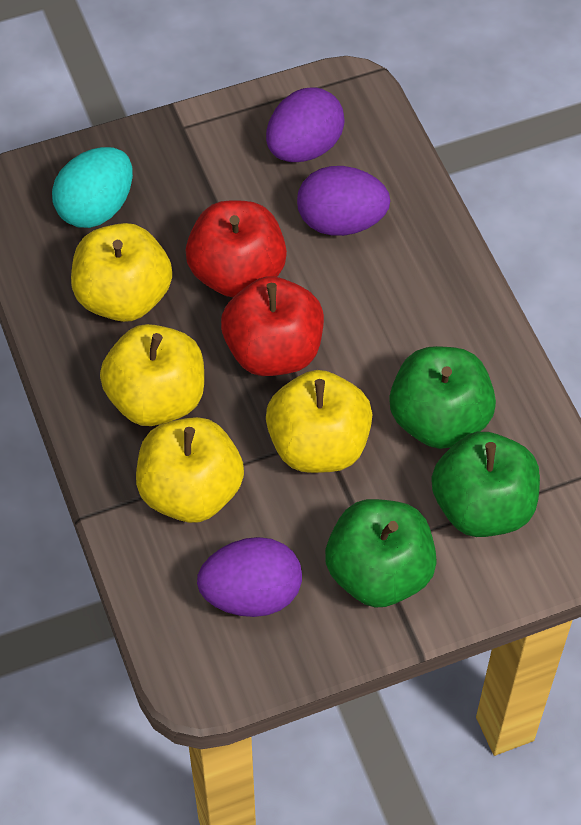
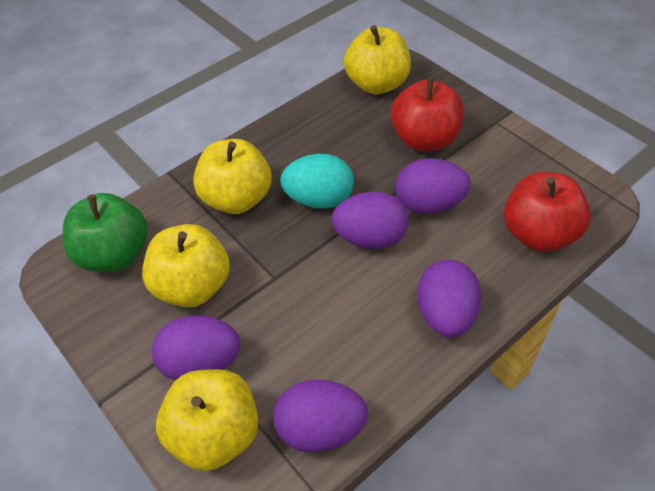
green apple: [325,499,437,608] [389,346,496,449] [431,432,540,537] = 3 -> [63,193,148,272] = 1
purple egg: [197,537,302,617] [266,87,345,162] [297,166,390,236] = 3 -> [152,316,240,381] [273,379,368,453] [331,191,409,249] [395,158,471,214] [417,260,482,337] = 5

